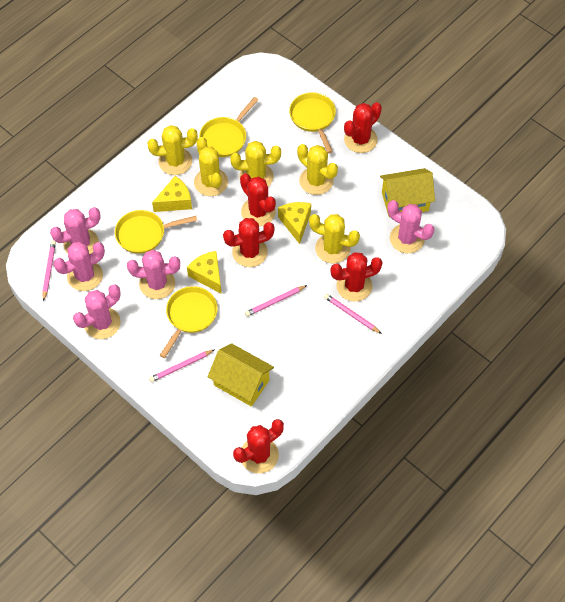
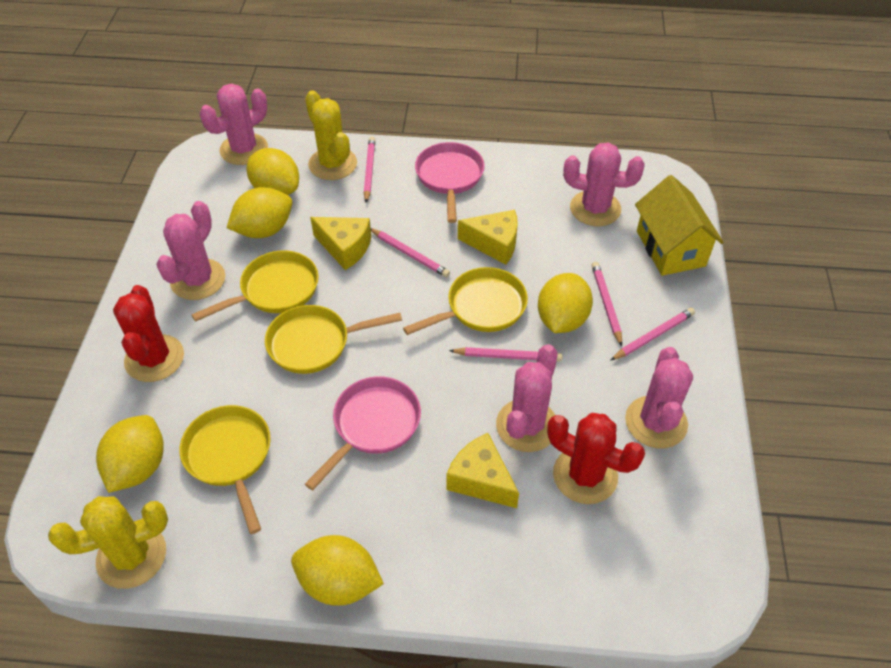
pink pan: none = 0 -> [305,377,421,490] [415,142,485,223] = 2
pink pencil: [42,241,56,301] [149,350,214,382] [245,285,307,316] [324,294,382,334] = 4 -> [364,137,375,203] [371,228,450,277] [449,347,562,362] [592,262,622,346] [611,308,695,360] = 5
red cactus: [223,218,275,267] [233,419,284,473] [240,173,276,226] [330,252,382,302] [344,102,382,153] = 5 -> [113,285,184,382] [547,413,645,504] = 2
yellow cactus: [147,125,198,175] [194,137,228,196] [230,141,281,186] [297,144,338,195] [309,214,360,263] = 5 -> [48,496,168,589] [305,91,357,180] = 2
yellow house: [208,343,274,407] [380,168,435,218] = 2 -> [635,175,724,276] = 1
yellow lemon: none = 0 -> [96,415,164,493] [227,187,292,238] [246,148,299,195] [291,535,384,606] [538,273,593,333] = 5

